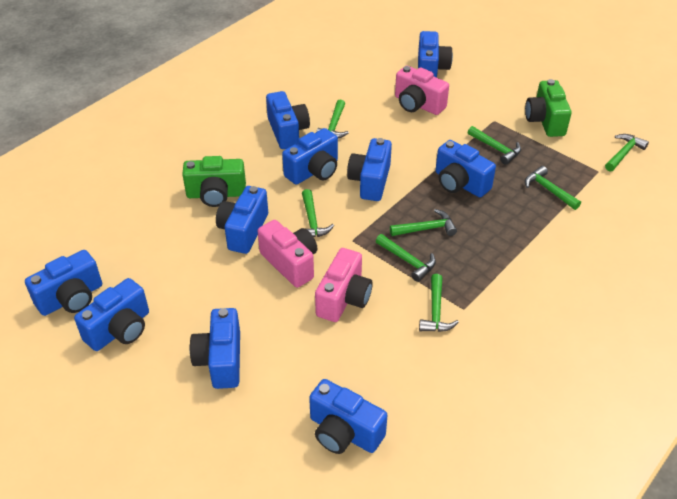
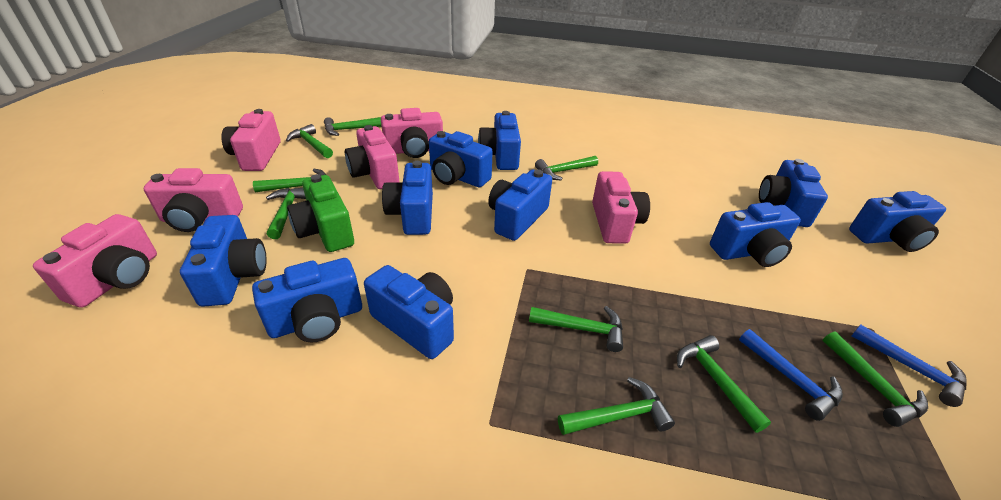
blue hammer: none = 0 -> [739,329,843,421] [852,324,966,407] = 2
green camera: [182,156,246,207] [525,79,572,137] = 2 -> [287,174,354,252] = 1
green hammer: [302,189,334,237] [316,99,349,138] [376,234,436,282] [390,209,457,236] [419,274,459,332] [467,126,521,165] [525,166,581,210] [605,134,649,171] = 8 -> [253,169,326,192] [266,188,306,239] [286,124,333,158] [324,117,382,136] [529,306,623,352] [535,156,598,180] [558,377,675,435] [677,335,771,433] [823,331,928,427] = 9
pink camera: [258,220,317,288] [315,248,373,322] [395,66,449,115] = 3 -> [33,214,157,308] [143,168,243,232] [221,109,281,171] [345,125,399,189] [381,108,443,158] [592,171,650,244] = 6

